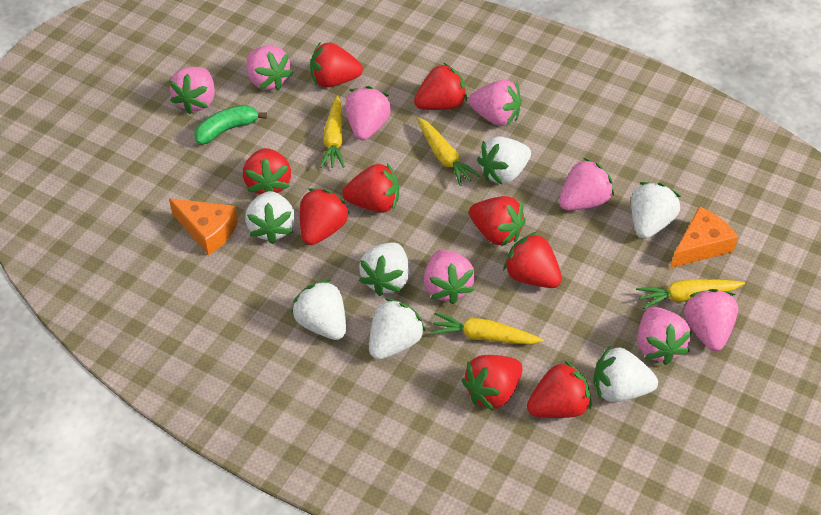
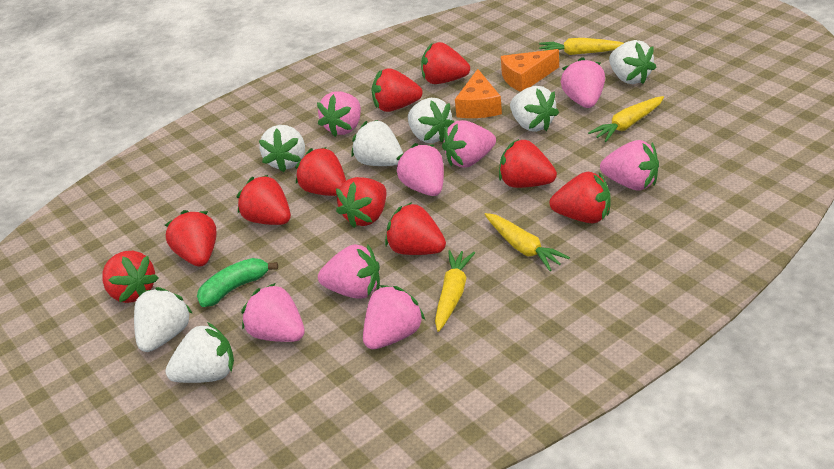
red strawberry: [243,148,291,195] [300,188,350,245] [310,42,363,88] [342,163,399,213] [414,63,467,110] [462,355,523,411] [469,196,526,247] [503,232,562,288] [527,360,592,418] = 9 -> [102,251,159,303] [165,210,217,267] [236,175,291,225] [295,147,346,196] [336,177,387,228] [371,68,423,112] [385,202,446,255] [421,42,470,84] [499,139,557,188] [550,172,611,223] = 10

